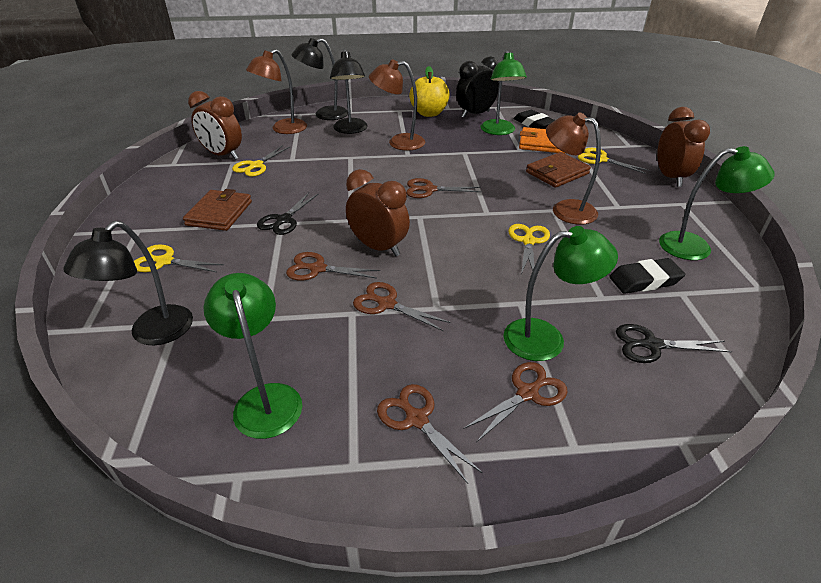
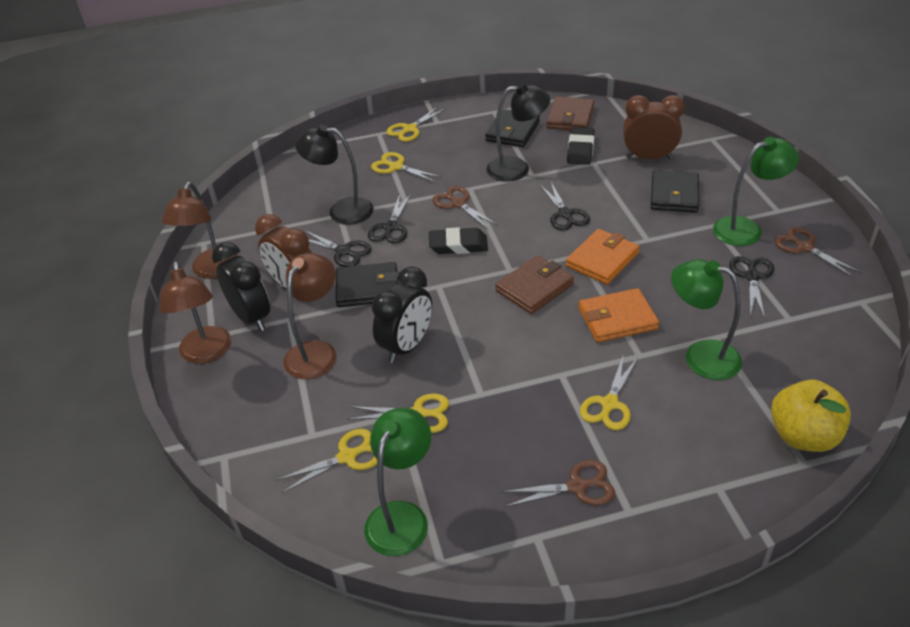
black clock: [456,56,499,118] = 1 -> [212,242,270,331] [372,266,432,363] = 2
black lamp: [63,221,193,345] [291,38,348,120] [330,49,368,134] = 3 -> [295,124,374,225] [487,82,550,182] = 2
black scissors: [257,192,319,235] [616,324,732,363] = 2 -> [304,230,372,267] [368,194,411,244] [540,182,590,230] [729,256,774,319] = 4
black wallet: none = 0 -> [336,262,399,307] [485,109,540,147] [651,170,699,213] = 3
brown clock: [188,91,242,160] [346,169,410,256] [657,107,710,187] = 3 -> [255,214,312,289] [623,95,685,159] = 2
brown scissors: [286,252,380,280] [353,282,451,331] [377,384,483,484] [406,178,481,198] [463,362,568,443] = 5 -> [432,186,498,229] [502,460,615,507] [775,227,862,278] = 3
green lamp: [203,273,302,439] [481,50,527,135] [503,226,618,361] [659,146,774,260] = 4 -> [364,407,431,556] [671,259,742,380] [713,137,799,246] = 3
orange wallet: [519,127,565,154] = 1 -> [566,229,639,285] [579,288,659,343] = 2
yellow scissors: [134,244,224,272] [232,145,290,177] [508,224,550,274] [578,148,650,174] = 4 -> [276,429,377,493] [347,393,449,433] [371,152,442,183] [387,107,445,142] [580,354,638,430] = 5

